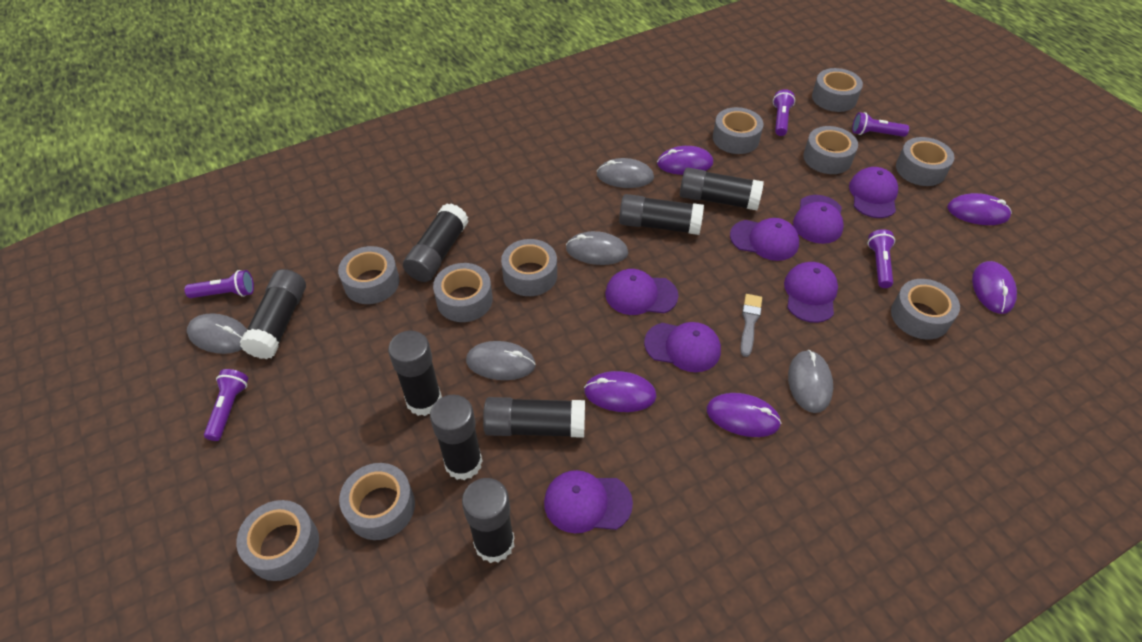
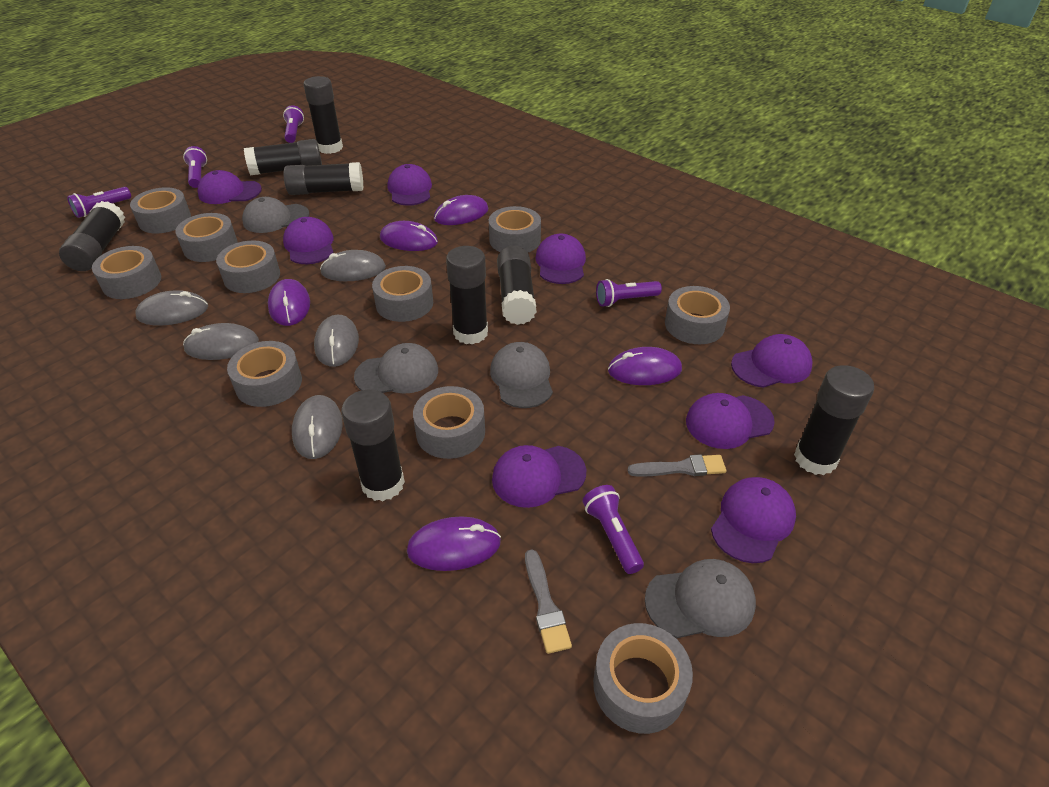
grey brush: [740,294,762,357] = 1 -> [525,550,572,654] [627,454,726,477] = 2
grey cap: none = 0 -> [242,197,309,233] [354,343,438,394] [490,342,553,408] [645,559,756,638] = 4
purple cap: [544,470,633,533] [605,269,678,315] [644,322,721,372] [730,218,799,261] [784,262,838,323] [793,195,844,244] [849,167,898,218] = 7 -> [197,170,262,204] [283,217,334,264] [388,164,432,205] [492,445,586,508] [535,234,586,284] [686,393,775,449] [711,477,796,563] [731,334,812,388] = 8

